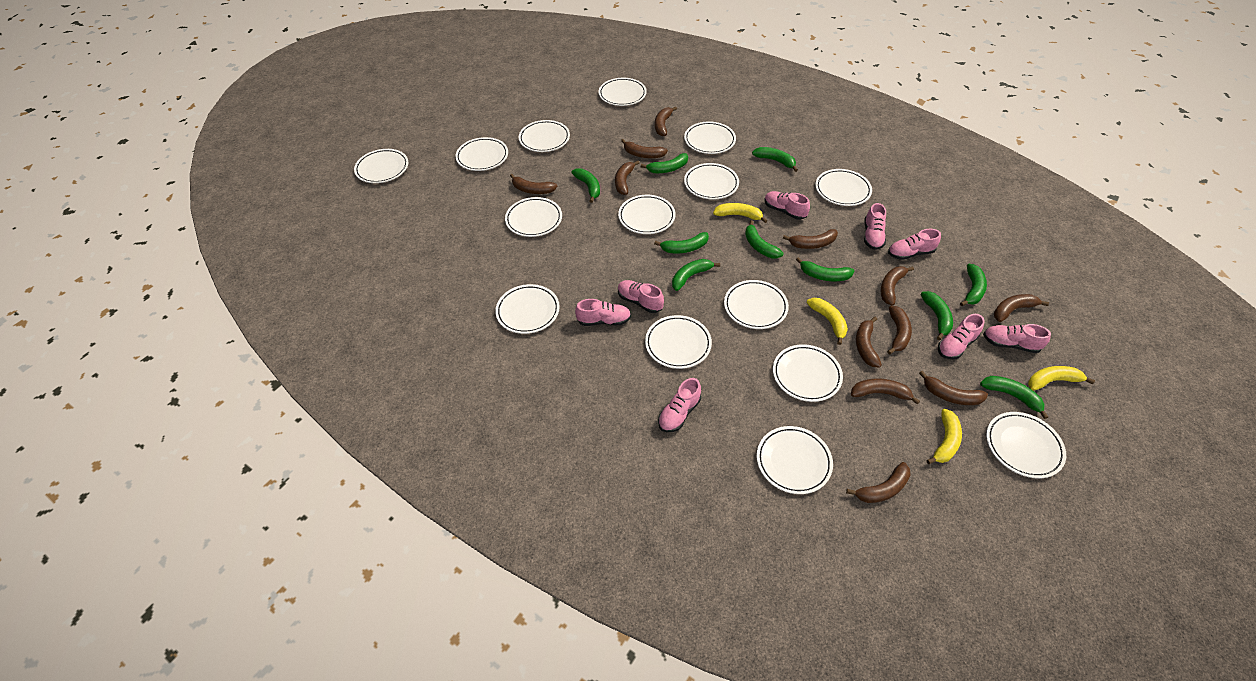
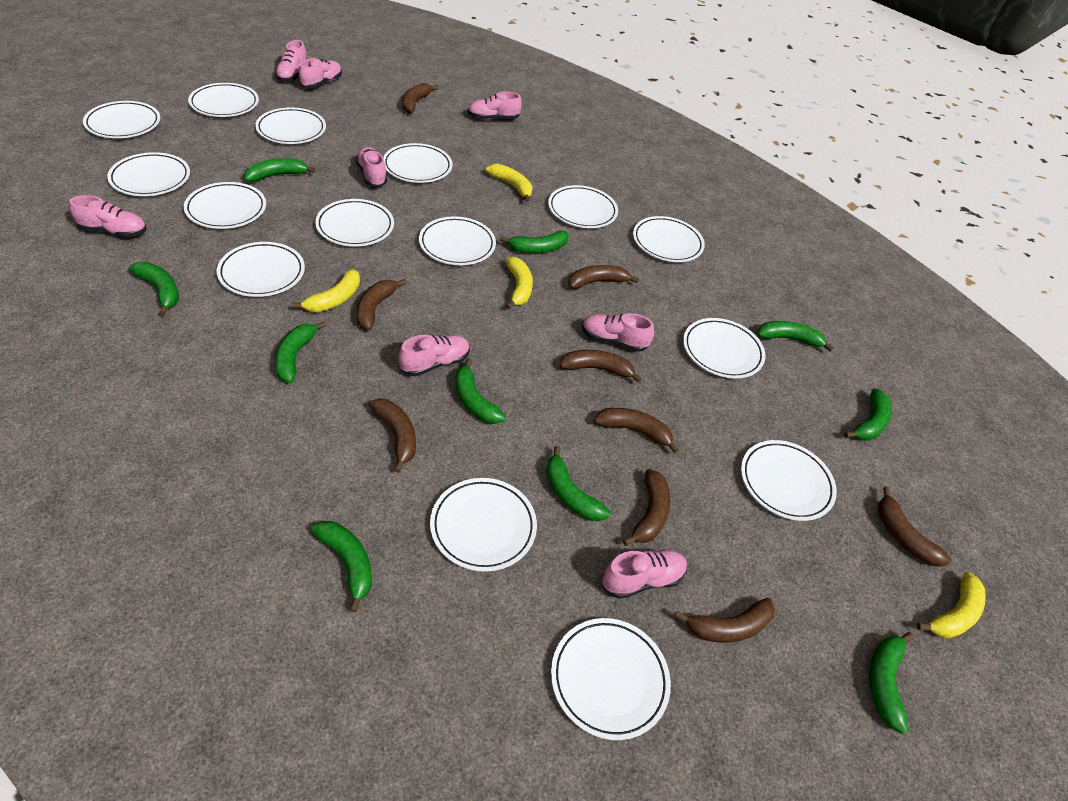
brown banana: [510,174,557,194] [615,161,639,195] [621,139,668,158] [655,106,677,136] [783,229,838,249] [846,462,911,503] [851,378,920,404] [856,317,882,368] [880,266,914,306] [887,306,912,355] [919,371,988,405] [994,294,1049,322] = 12 -> [356,279,406,330] [368,398,416,473] [402,83,439,113] [559,350,642,383] [568,265,639,289] [594,408,679,454] [623,469,670,546] [674,598,775,643] [878,487,952,567] = 9

